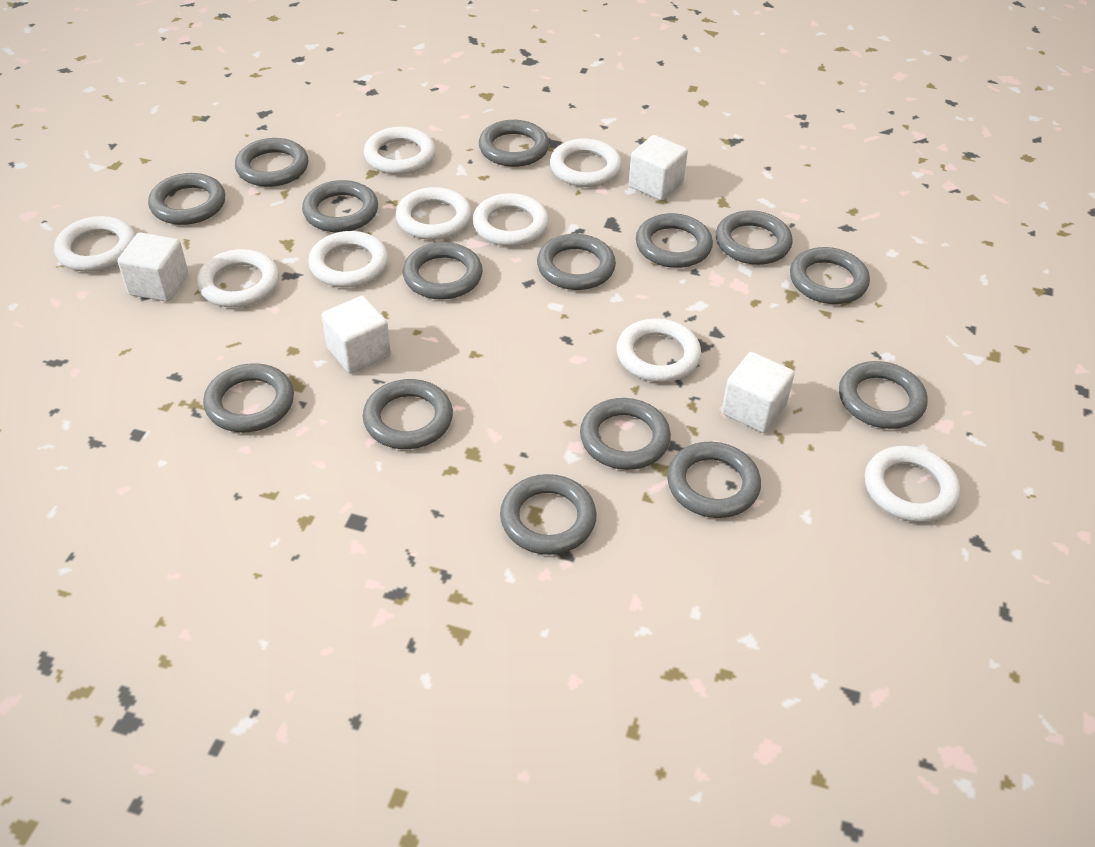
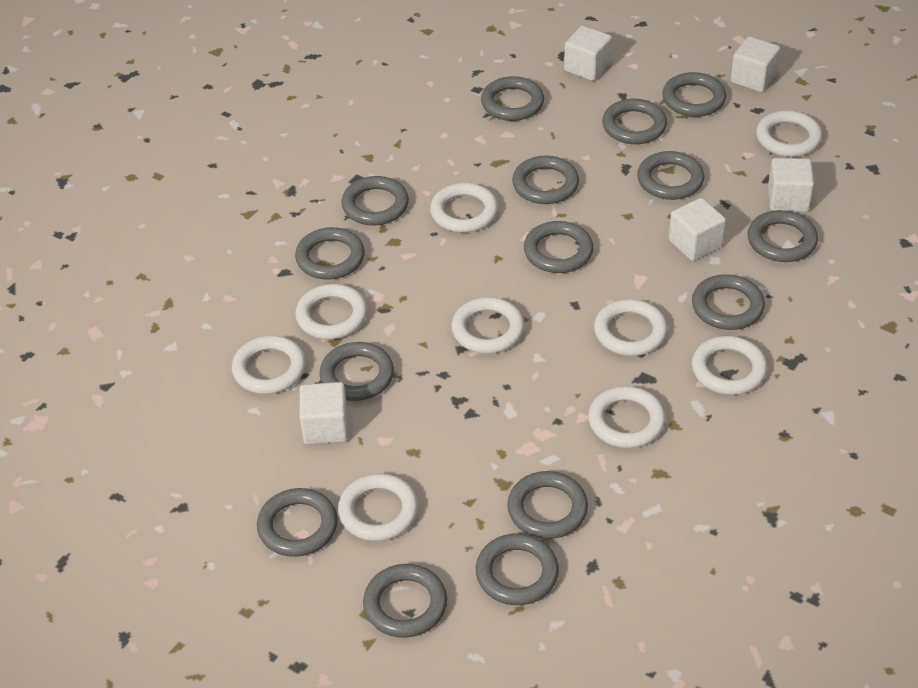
white cube: [117,232,189,302] [321,296,391,374] [629,135,688,201] [721,352,795,433] = 4 -> [300,382,348,444] [564,26,612,81] [669,198,726,261] [731,36,781,92] [768,158,814,212] = 5

